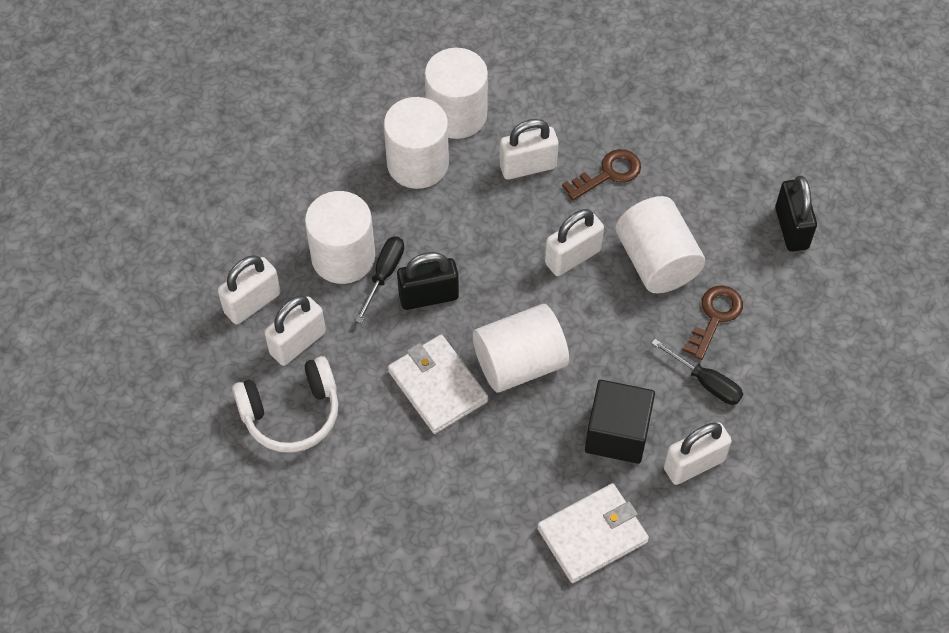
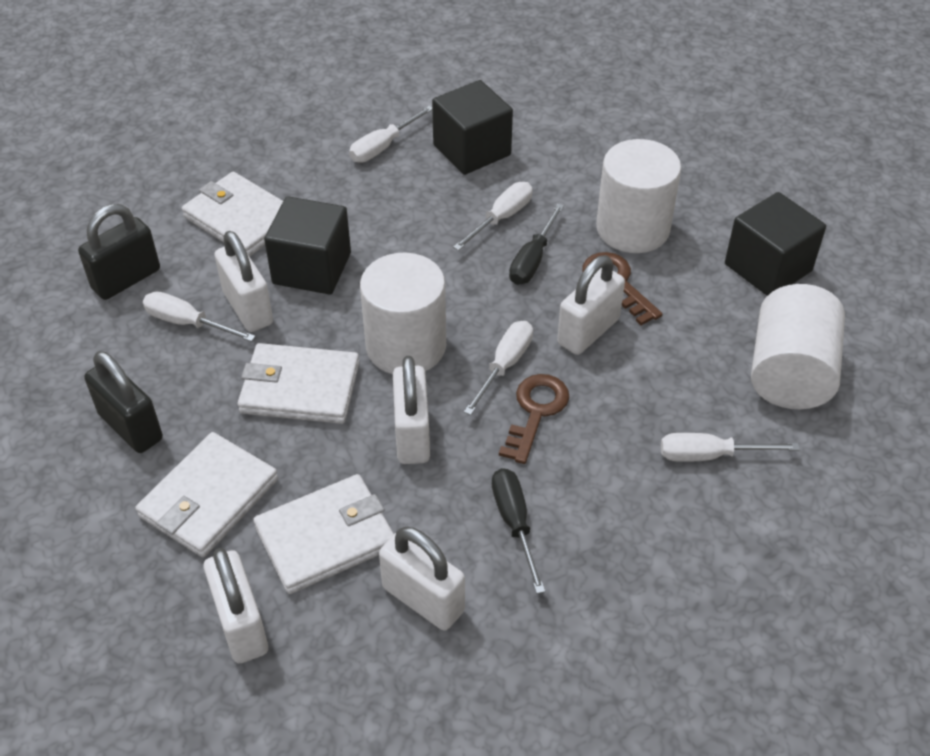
black cube: [585,380,655,464] = 1 -> [264,196,351,295] [432,80,513,175] [725,192,826,296] = 3
white cylinder: [305,191,375,284] [384,97,449,189] [425,48,488,139] [473,304,569,392] [616,196,705,293] = 5 -> [360,253,446,374] [596,139,681,253] [751,284,845,409] = 3
white headphones: [232,356,338,453] = 1 -> none = 0
white screwdriver: none = 0 -> [143,291,256,342] [349,105,432,162] [453,182,533,251] [464,321,533,415] [661,433,800,462] = 5
white wallet: [388,335,488,434] [537,483,649,583] = 2 -> [136,432,278,557] [182,172,283,257] [238,343,359,424] [253,474,394,594] = 4

